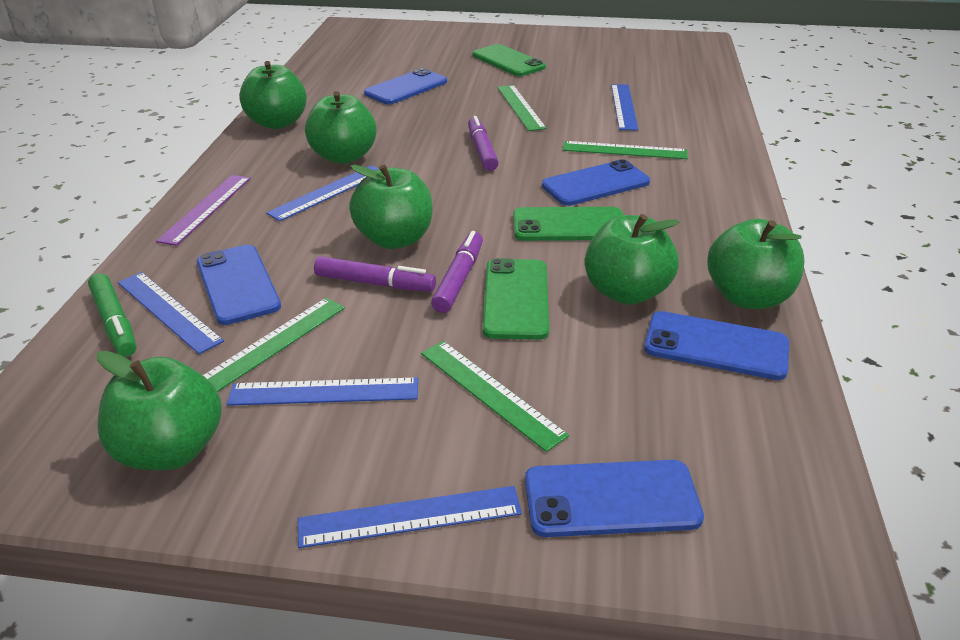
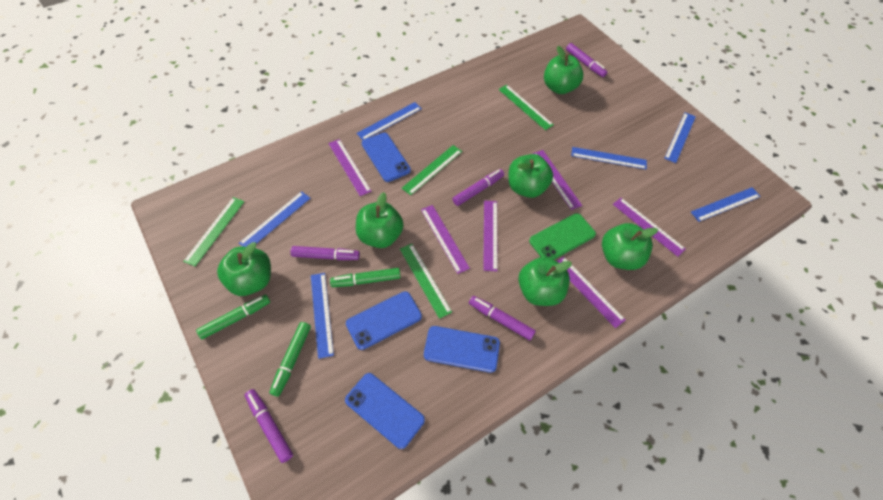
blue phone: [197,245,281,325] [364,68,447,105] [525,460,704,537] [542,159,650,206] [644,311,789,380] = 5 -> [345,373,425,449] [346,291,422,350] [362,133,411,182] [424,326,500,373] = 4
blue ruler: [118,272,224,354] [227,377,418,406] [266,165,379,221] [298,486,522,548] [611,84,638,130] = 5 -> [239,191,311,247] [311,273,334,359] [356,102,422,140] [571,147,647,169] [664,112,696,163] [691,187,761,222] = 6
green marker: [88,273,137,357] = 1 -> [196,294,270,339] [269,322,311,397] [330,268,401,287] = 3
green phone: [473,44,546,76] [483,258,549,340] [513,207,623,241] = 3 -> [529,213,596,260] = 1
purple marker: [314,256,436,292] [431,231,483,313] [468,116,499,171] = 3 -> [245,389,293,463] [290,246,360,260] [452,169,504,206] [469,296,536,340] [566,43,607,77] = 5
purple ruler: [156,175,251,246] = 1 -> [328,139,372,196] [421,205,470,274] [483,201,498,271] [533,150,582,210] [557,256,626,328] [613,198,686,257] = 6

